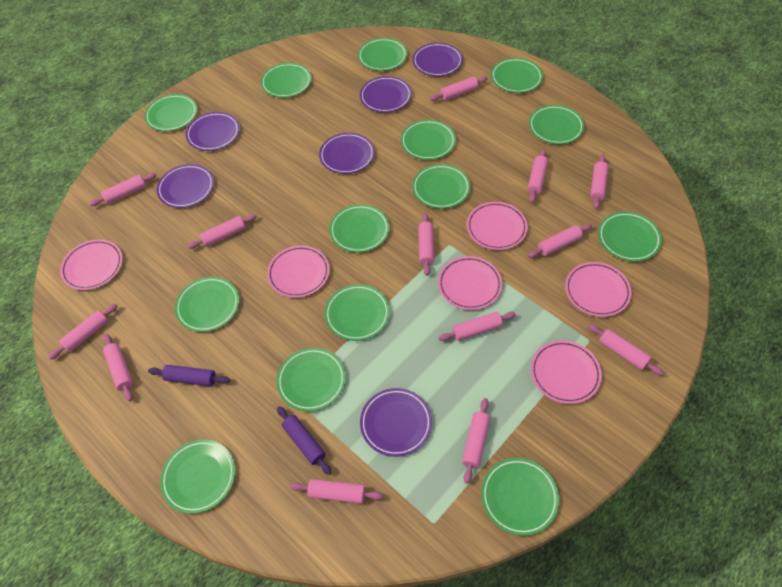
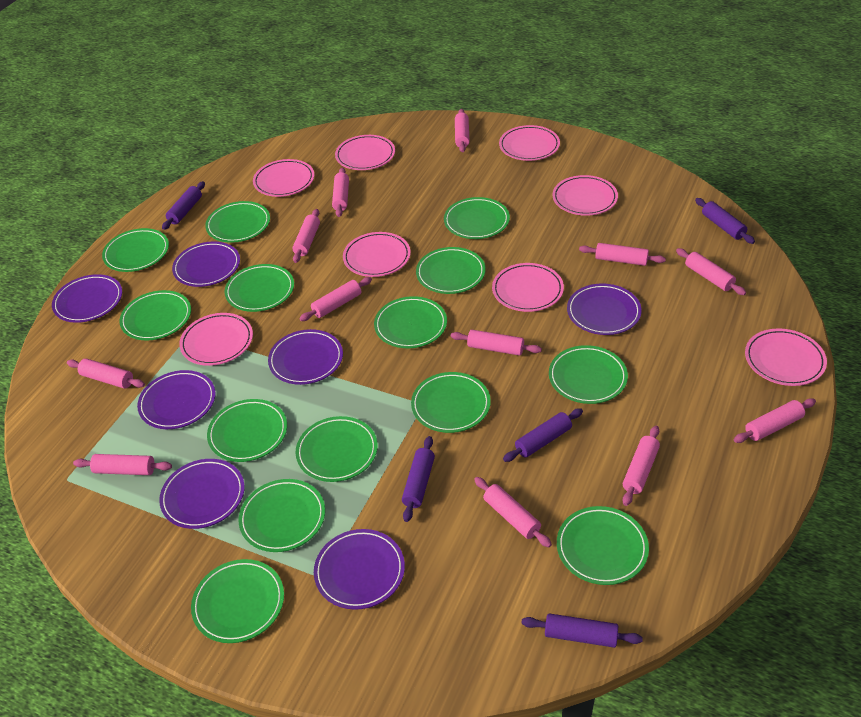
pink plate: [60,239,123,290] [267,245,330,298] [438,256,502,310] [467,202,528,250] [531,340,602,404] [565,262,632,317] = 6 -> [179,313,253,366] [253,159,314,197] [335,135,395,170] [343,232,411,277] [492,263,564,312] [499,125,560,161] [552,175,618,216] [745,329,827,386] = 8
pink rolling pin: [48,304,118,360] [89,173,157,206] [103,334,133,401] [188,214,257,249] [290,479,383,504] [418,213,434,276] [430,77,488,101] [439,312,516,341] [462,398,490,484] [528,149,548,203] [528,224,592,258] [588,324,664,376] [590,154,608,209] = 13 -> [67,359,145,389] [73,454,172,475] [292,209,320,263] [299,277,372,321] [332,167,349,217] [451,330,542,356] [455,109,469,152] [474,477,552,547] [579,243,666,266] [623,426,660,506] [676,248,746,295] [734,398,816,443] = 12
purple plate: [157,164,214,208] [186,112,240,151] [319,133,375,174] [360,76,412,113] [360,388,432,457] [413,43,463,76] = 6 -> [52,274,122,323] [137,370,215,429] [159,459,244,529] [172,242,240,287] [268,329,343,385] [314,529,405,610] [567,283,642,335] = 7
purple rolling pin: [148,365,230,386] [277,406,332,475] = 2 -> [162,181,205,230] [402,436,435,522] [503,408,583,462] [521,613,643,648] [695,198,755,244] = 5

